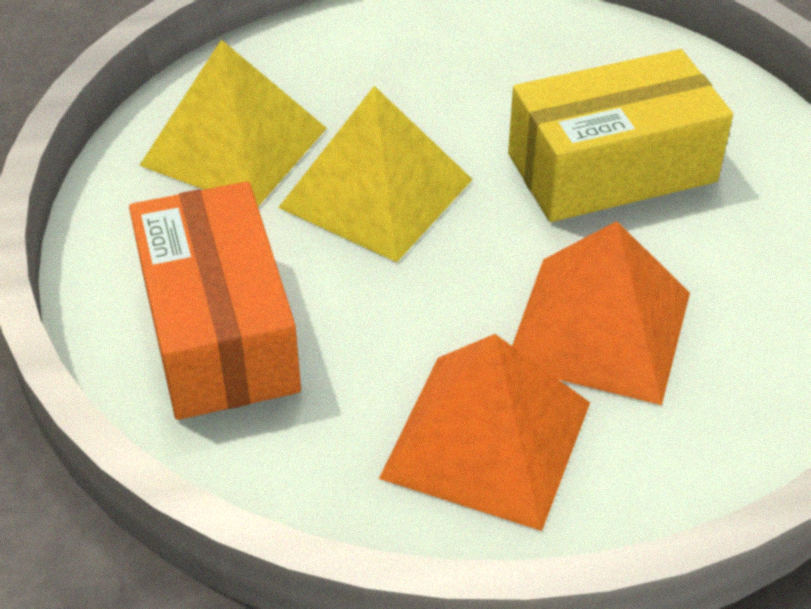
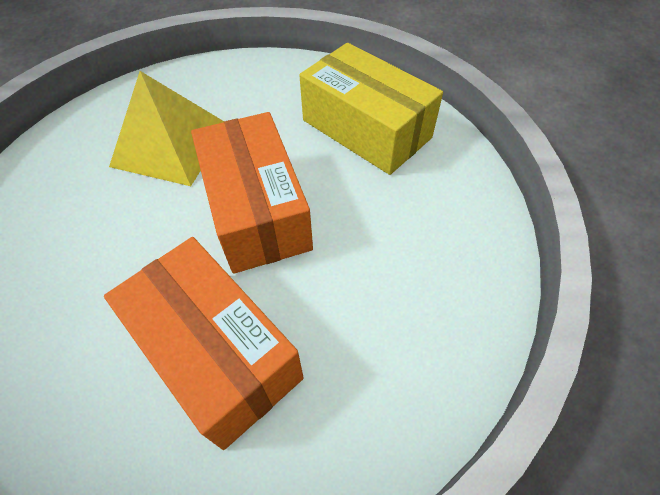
orange box: [129,181,301,420] = 1 -> [104,237,304,450] [191,112,313,274] = 2
orange pyramid: [379,334,590,531] [512,221,690,405] = 2 -> none = 0
yellow pyramid: [139,40,327,206] [278,86,473,262] = 2 -> [109,71,224,186] = 1

